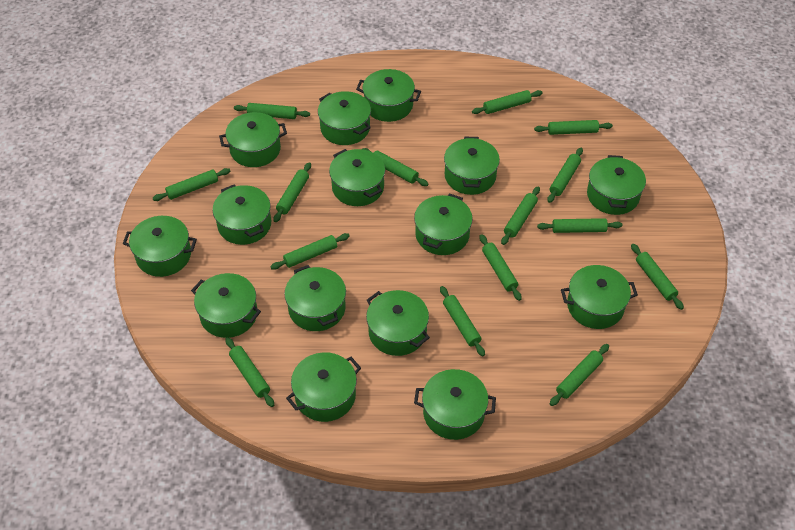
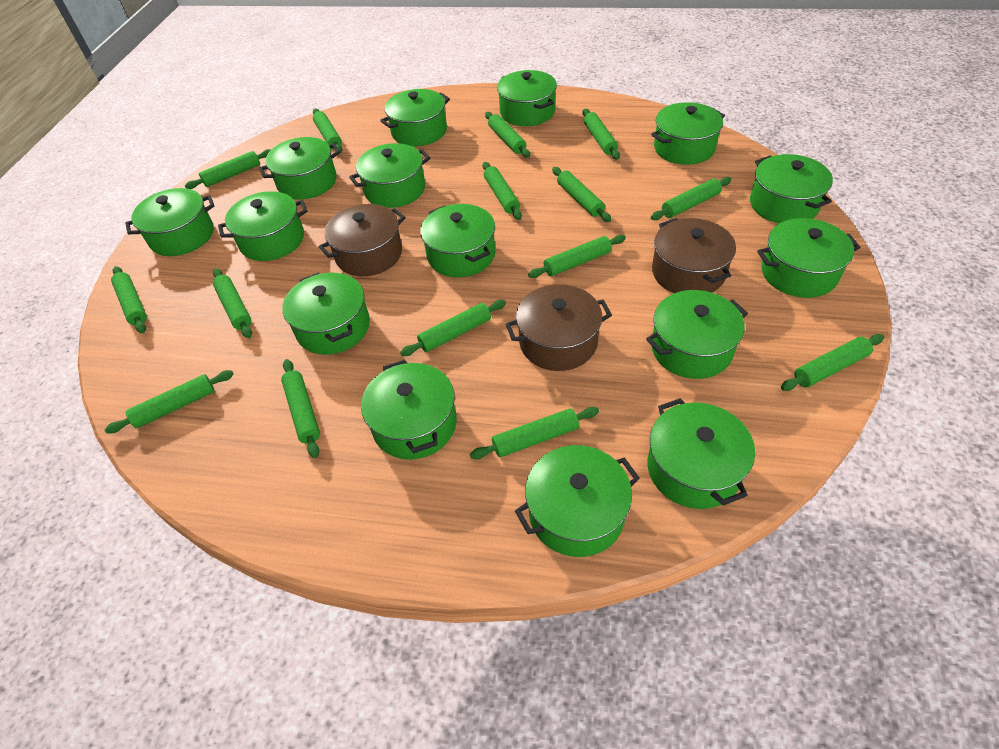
brown pot: none = 0 -> [319,204,406,276] [506,284,612,371] [652,218,736,293] = 3

